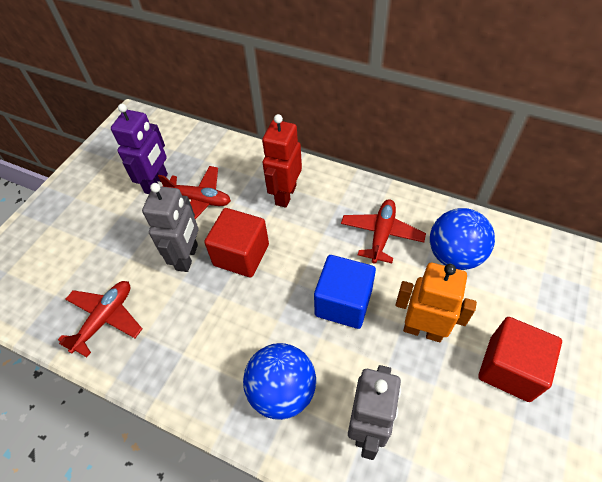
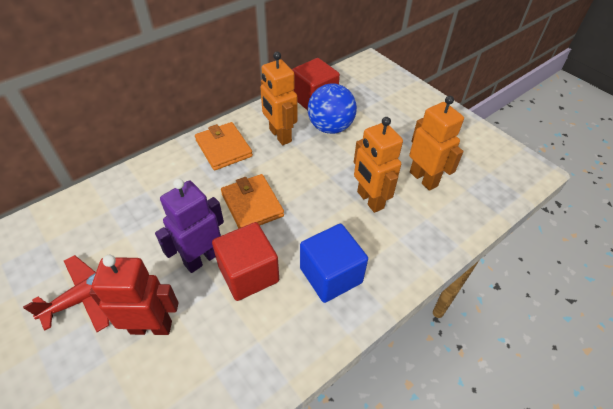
blue ball: [243,343,316,420] [430,208,495,270] = 2 -> [308,83,357,134] = 1
grey robot: [142,183,198,272] [348,365,401,460] = 2 -> none = 0
orange robot: [396,263,477,342] = 1 -> [260,52,297,145] [354,117,403,213] [409,96,464,191] = 3
orange wallet: none = 0 -> [195,122,253,170] [221,174,284,228] = 2
red plane: [58,281,142,357] [158,166,231,219] [341,199,426,264] = 3 -> [23,255,109,332] = 1

